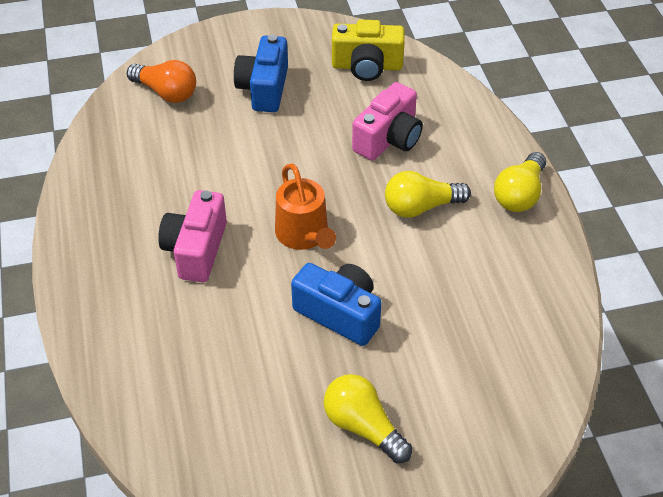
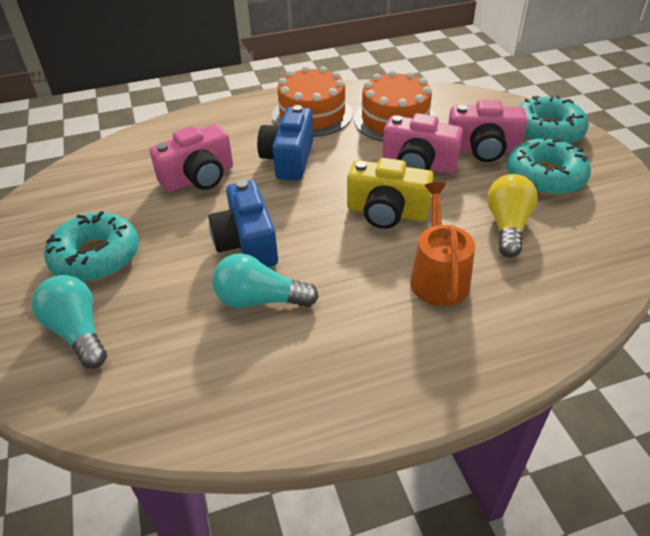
orange cake: none = 0 -> [272,66,353,137] [354,70,435,142] = 2
orange light bulb: [127,60,196,103] = 1 -> none = 0
pink camera: [158,190,227,282] [352,82,423,161] = 2 -> [149,124,233,192] [383,113,463,174] [448,100,528,162] = 3
turquoise donut: none = 0 -> [44,211,139,282] [507,136,591,196] [519,95,589,144] = 3
turquoise light bulb: none = 0 -> [32,275,107,369] [212,253,319,308] = 2
yellow light bulb: [324,374,412,463] [385,171,471,218] [494,152,546,212] = 3 -> [487,174,538,257] = 1

